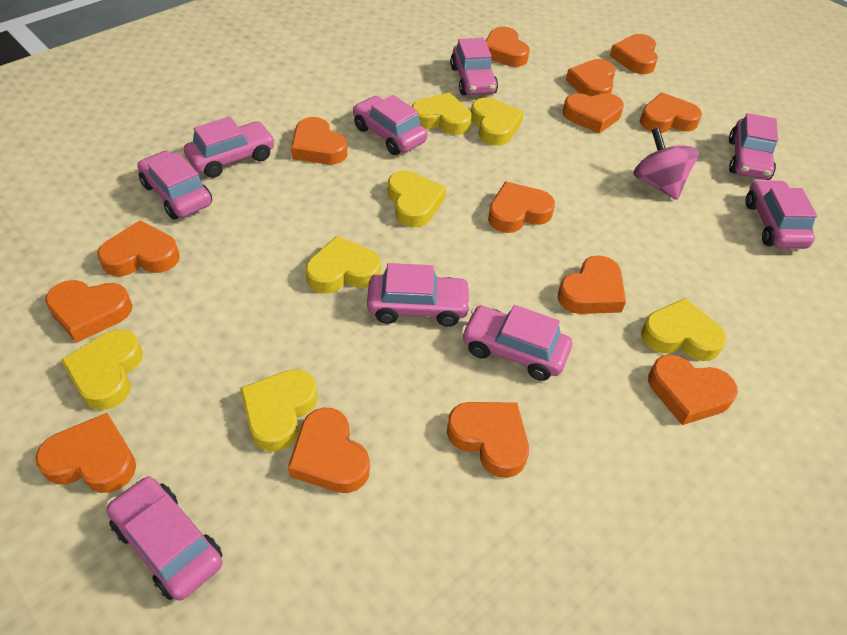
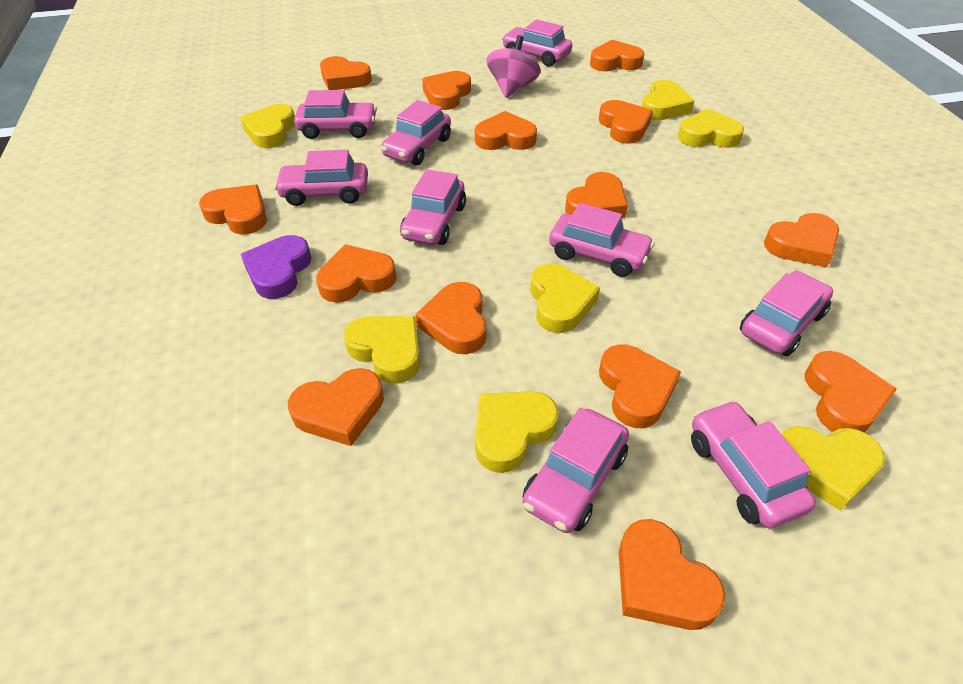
purple heart: none = 0 -> [241,235,311,299] = 1

